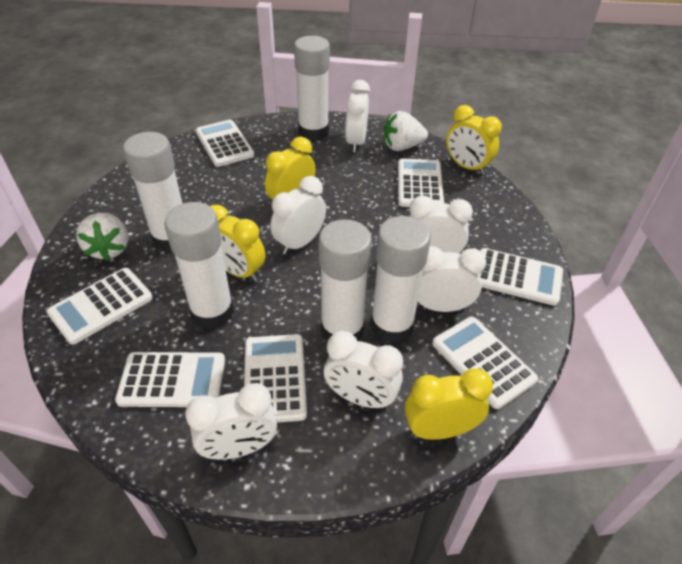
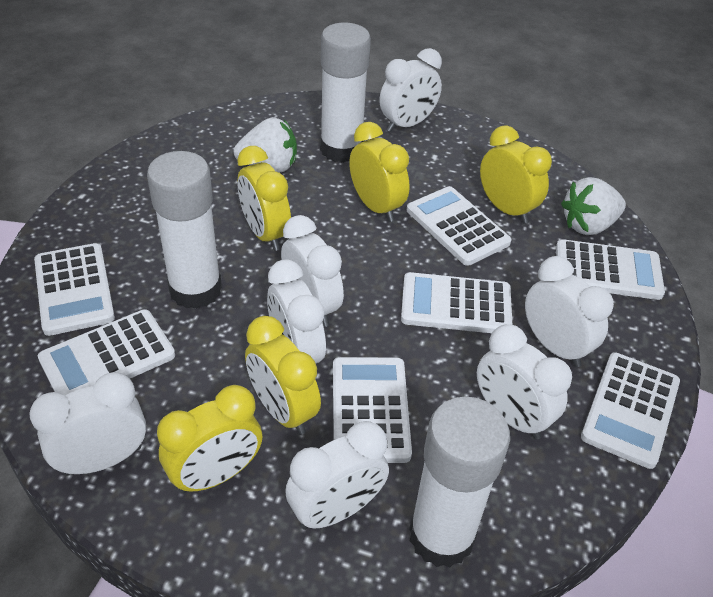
white clock: [185,383,277,460] [271,176,326,255] [324,331,403,409] [345,80,370,152] [409,195,473,253] [417,246,486,312] = 6 -> [30,372,146,476] [267,259,326,363] [281,215,344,327] [285,421,389,530] [379,48,442,132] [477,324,572,439] [525,256,614,367] = 7
white glue stick: [123,132,183,252] [164,202,234,329] [294,36,330,140] [318,219,372,341] [371,216,431,343] = 5 -> [147,151,222,309] [320,23,371,163] [409,397,510,568] = 3
yellow clock: [210,205,265,282] [265,137,315,200] [405,368,493,440] [446,105,502,175] = 4 -> [157,385,262,494] [237,146,291,251] [245,316,321,435] [349,122,410,222] [480,125,552,224] = 5

